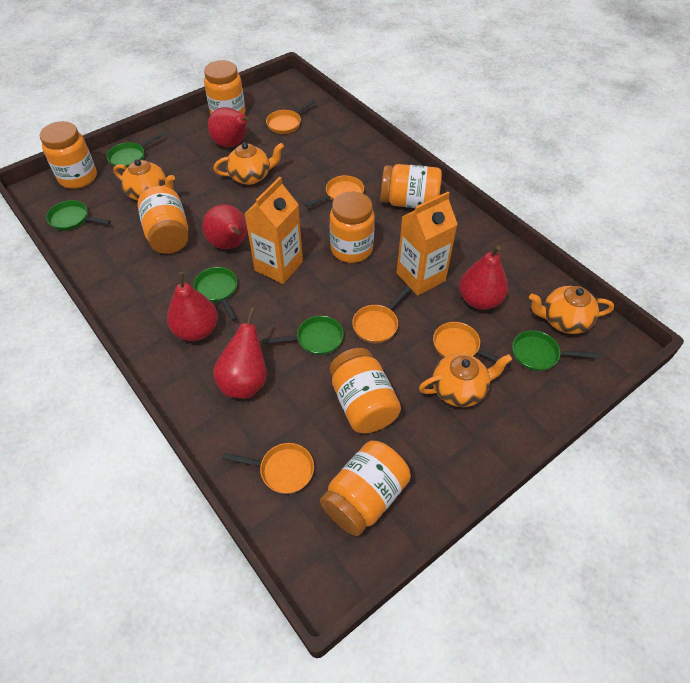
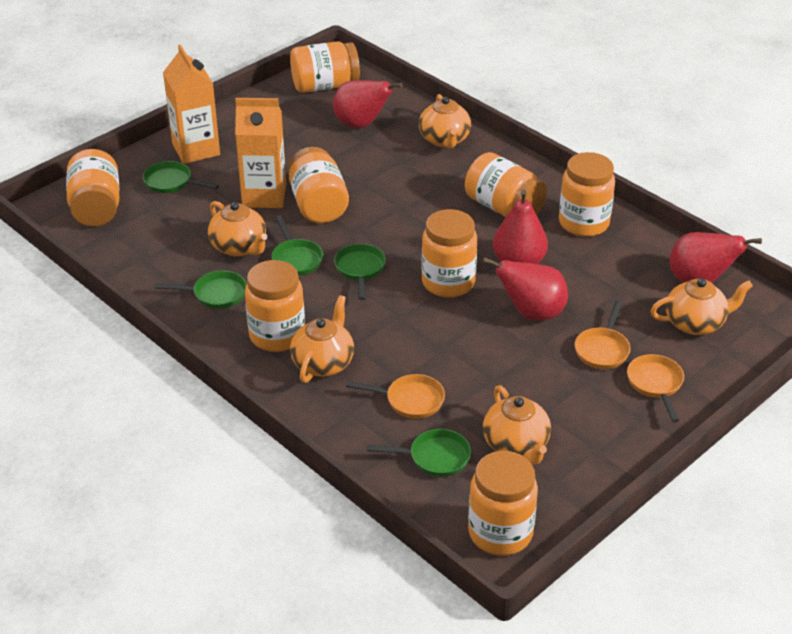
orange jar: [40,121,97,189] [137,186,188,254] [204,60,245,115] [320,441,411,536] [330,191,375,263] [330,348,401,433] [381,164,442,208] = 7 -> [66,149,119,226] [245,260,305,352] [289,147,349,223] [290,41,360,93] [421,209,477,298] [465,152,547,217] [468,451,538,556] [559,152,615,237] = 8
orange pan: [222,443,314,494] [266,99,316,134] [305,175,364,207] [352,286,411,343] [433,322,511,368] = 5 -> [346,374,445,419] [575,300,631,369] [627,354,684,423] = 3
orange teapot: [113,159,175,201] [214,143,284,185] [419,353,512,407] [529,286,614,334] = 4 -> [208,201,267,257] [290,295,354,383] [419,94,471,148] [483,385,551,465] [650,278,753,335] = 5
red pear: [167,272,218,341] [202,204,247,249] [208,107,251,148] [213,308,267,399] [459,245,508,310] = 5 -> [333,80,403,128] [483,257,568,321] [493,190,548,264] [669,232,762,283] = 4

